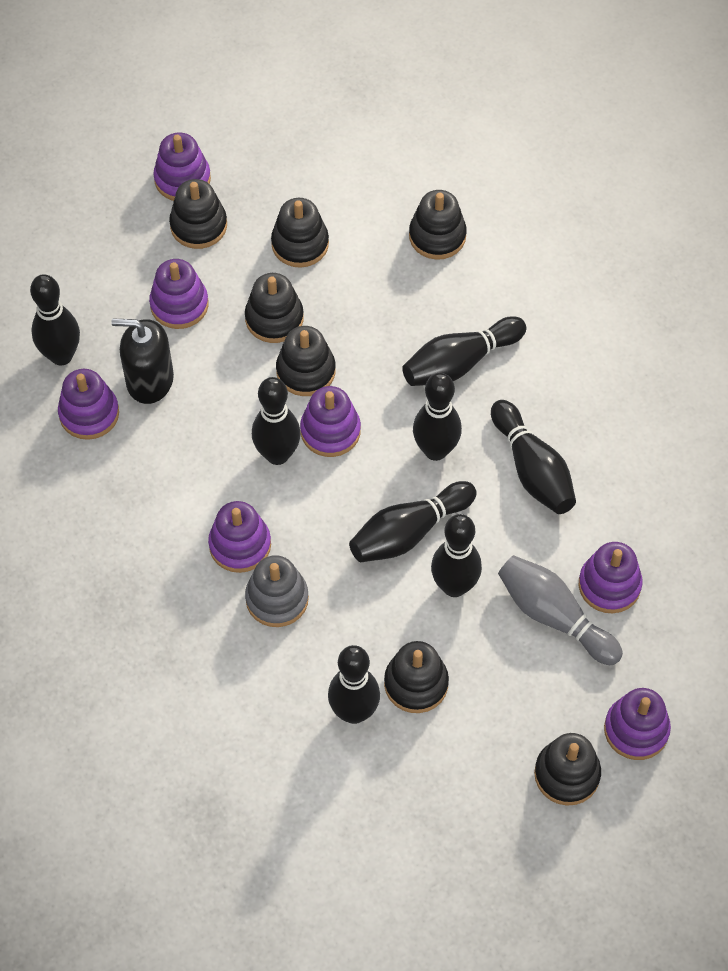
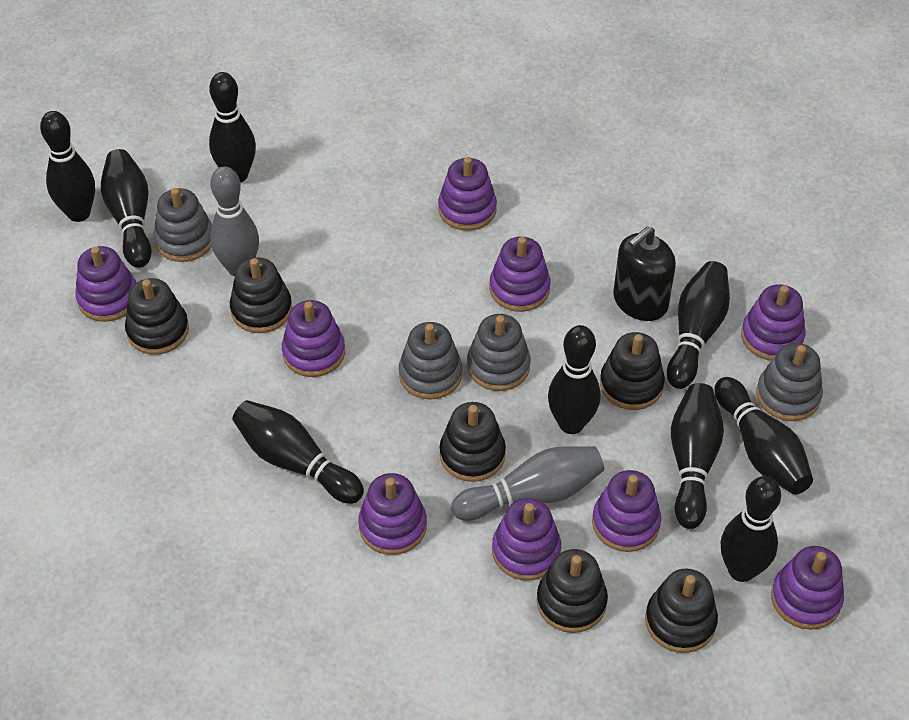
black bowling pin: [30,274,80,365] [252,377,301,465] [328,645,380,724] [349,481,477,562] [402,316,526,386] [413,373,462,461] [431,514,482,597] [491,400,576,514] = 8 -> [40,111,95,222] [101,149,152,268] [209,72,256,182] [232,400,364,504] [548,325,600,434] [667,261,730,389] [671,383,724,529] [714,377,813,494] [721,476,781,582] = 9
black stacking toy: [169,179,227,249] [245,273,304,343] [271,198,329,268] [276,326,336,396] [384,641,449,713] [409,190,467,260] [534,733,601,806] = 7 -> [125,278,189,355] [230,257,292,333] [440,402,506,482] [536,549,608,633] [600,332,665,410] [645,569,718,653] = 6
grey bowling pin: [498,555,623,665] = 1 -> [210,166,259,277] [451,446,604,521] = 2
grey stacking toy: [245,555,309,627] = 1 -> [154,188,212,262] [399,322,462,400] [467,314,530,391] [756,343,823,421] = 4
purple stacking toy: [58,369,119,440] [149,259,208,329] [153,133,211,201] [208,501,271,573] [300,386,361,457] [579,542,643,613] [604,688,671,760] = 7 -> [75,246,136,322] [282,300,345,377] [358,473,427,555] [438,157,497,231] [489,237,551,312] [492,498,561,580] [592,470,661,552] [741,284,806,361] [771,546,844,630] = 9

